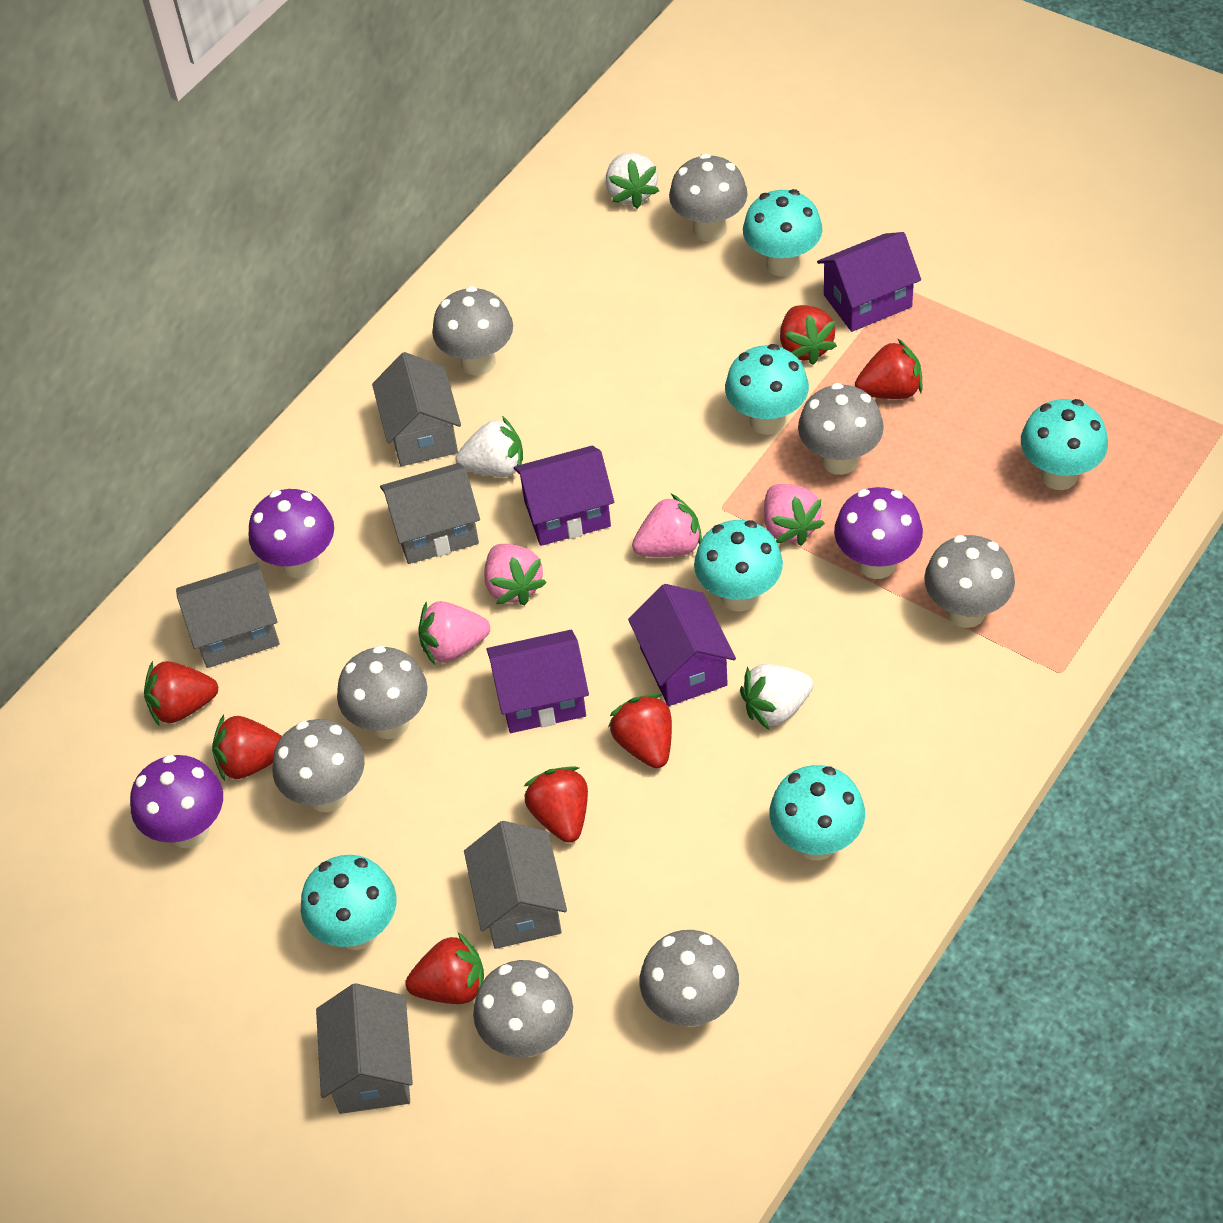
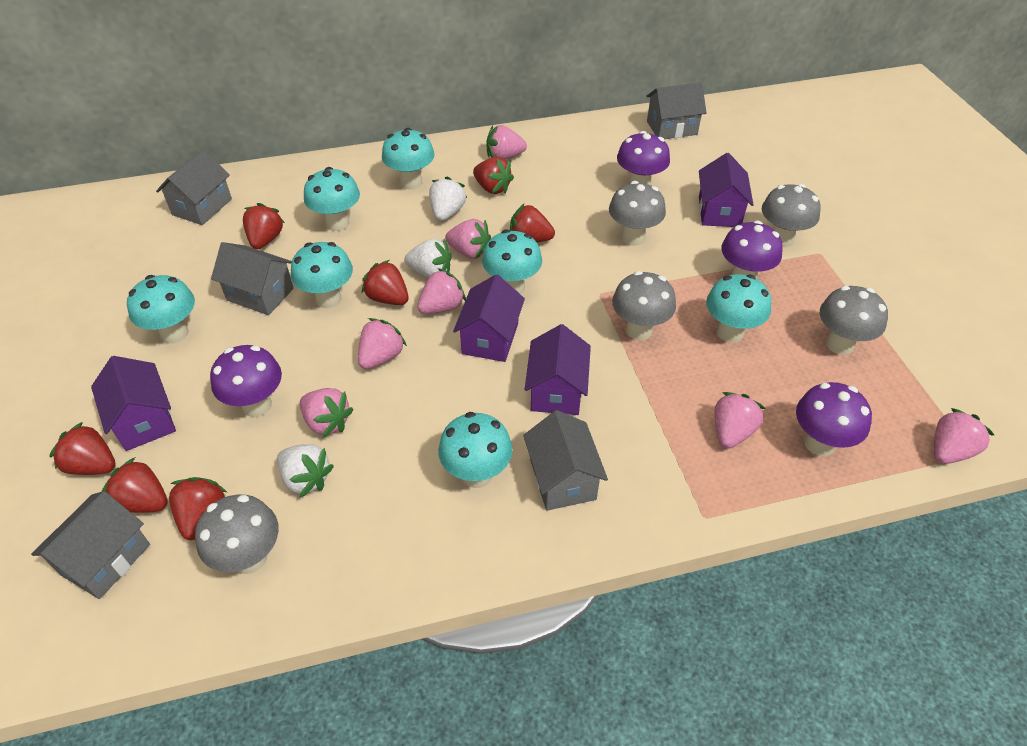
grey mushroom: [272,719,365,812] [337,645,428,739] [432,286,513,376] [473,960,573,1057] [640,930,739,1027] [669,153,748,242] [798,383,884,475] [924,535,1015,628] = 8 -> [195,495,279,574] [609,181,666,246] [612,271,676,340] [762,184,821,248] [820,286,888,355] = 5
pink strawberry: [419,601,490,665] [484,544,547,605] [632,494,702,557] [764,484,825,546] = 4 -> [300,388,354,438] [358,318,407,369] [417,268,466,314] [445,219,491,259] [486,125,527,160] [715,392,766,448] [934,408,994,464] = 7
purple mushroom: [130,755,223,848] [249,489,334,579] [834,487,923,579] = 3 -> [210,345,282,417] [617,131,670,185] [721,221,783,279] [796,382,872,456] = 4
turquoise mushroom: [301,855,397,950] [694,520,783,612] [725,344,809,435] [743,189,822,276] [769,765,865,860] [1021,399,1108,490] = 6 -> [127,275,195,344] [291,242,353,308] [304,167,360,231] [382,128,435,190] [438,412,513,488] [482,230,542,294] [706,274,771,343] = 7

